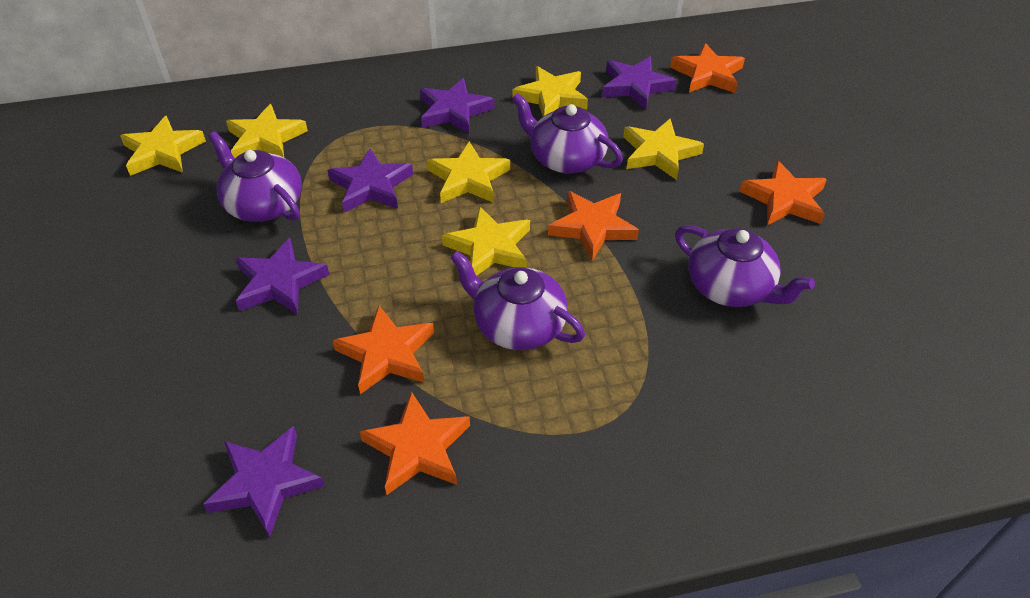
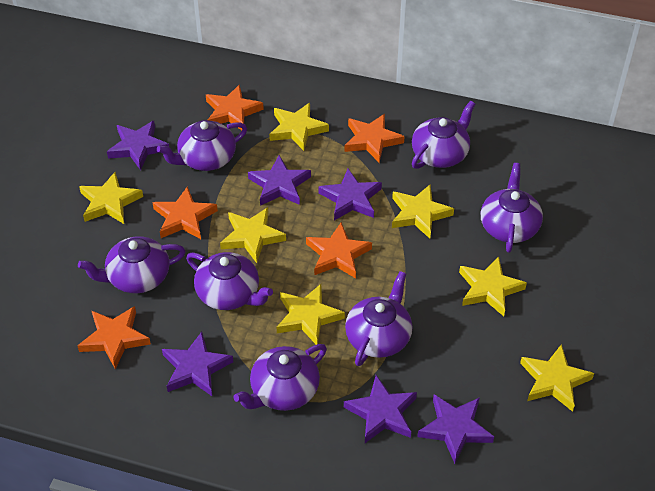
purple star: [203,426,325,536] [235,238,329,315] [327,148,413,213] [420,78,494,134] [602,56,677,110] = 5 -> [107,121,169,170] [162,332,233,396] [248,155,311,206] [318,169,382,220] [344,375,417,443] [417,394,494,464] = 6
purple teapot: [208,131,302,222] [450,251,585,350] [512,93,623,174] [675,225,815,307] = 4 -> [78,236,186,293] [157,120,247,171] [186,252,273,310] [233,344,327,411] [345,271,412,366] [412,101,475,169] [481,163,543,253] = 7
yellow star: [120,116,206,176] [226,104,308,158] [427,141,510,203] [442,206,530,276] [512,66,588,117] [623,119,704,180] = 6 -> [79,172,143,224] [220,207,286,263] [269,103,329,151] [277,284,345,345] [392,185,454,239] [459,256,527,316] [520,344,594,412] = 7

